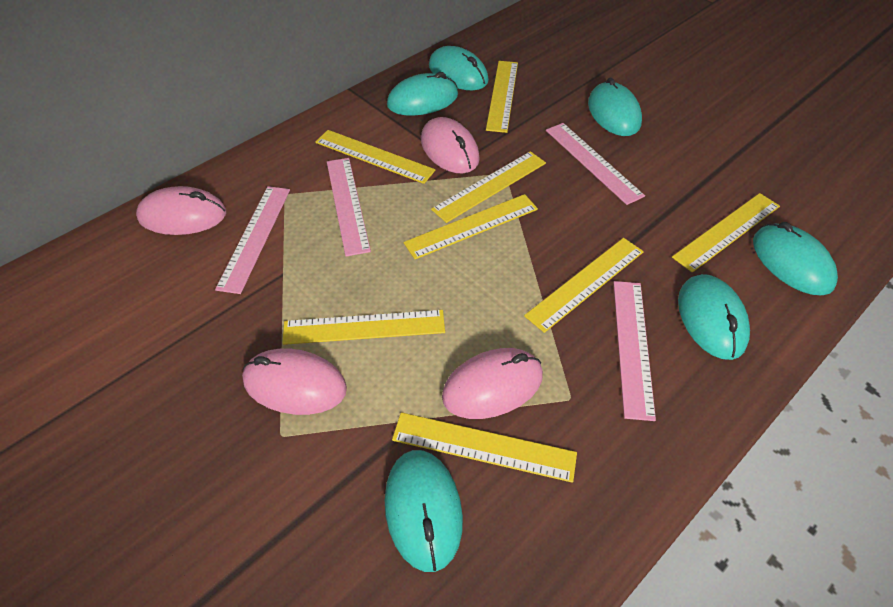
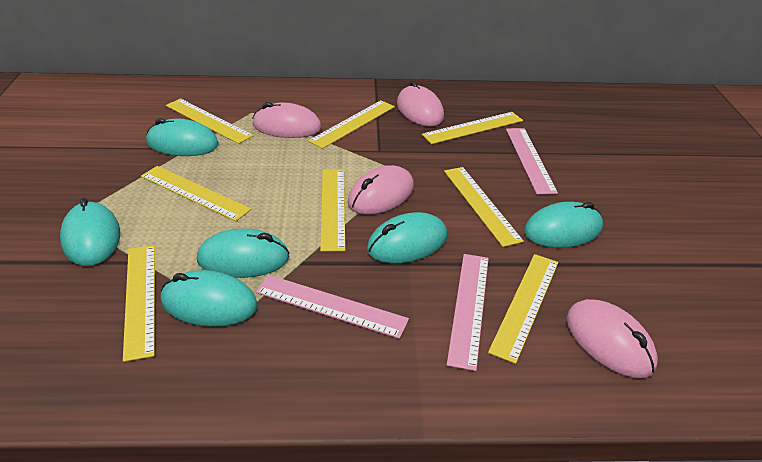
pink ruler: [215,186,290,294] [327,158,371,256] [546,123,645,205] [613,281,656,421] = 4 -> [255,275,409,339] [447,254,489,371] [506,128,558,195] = 3

